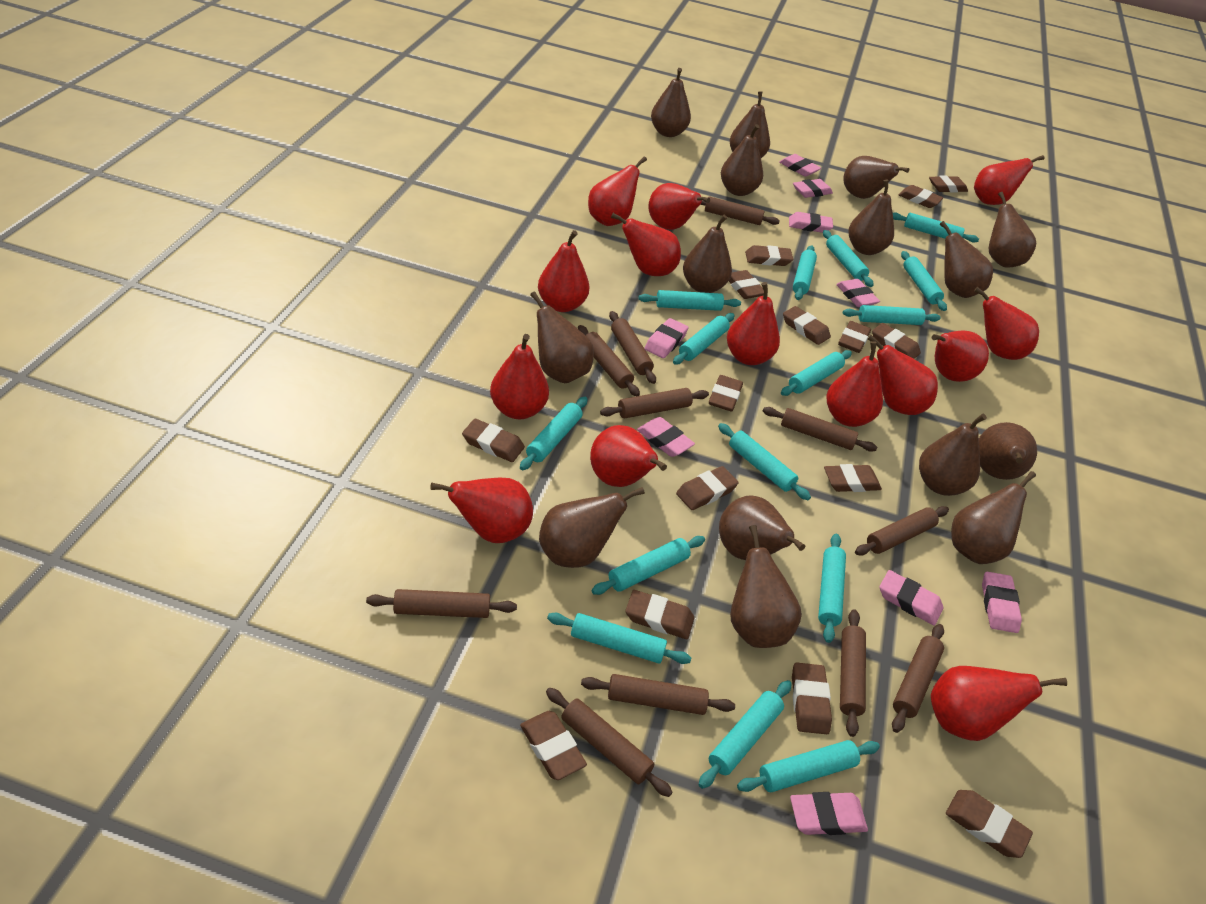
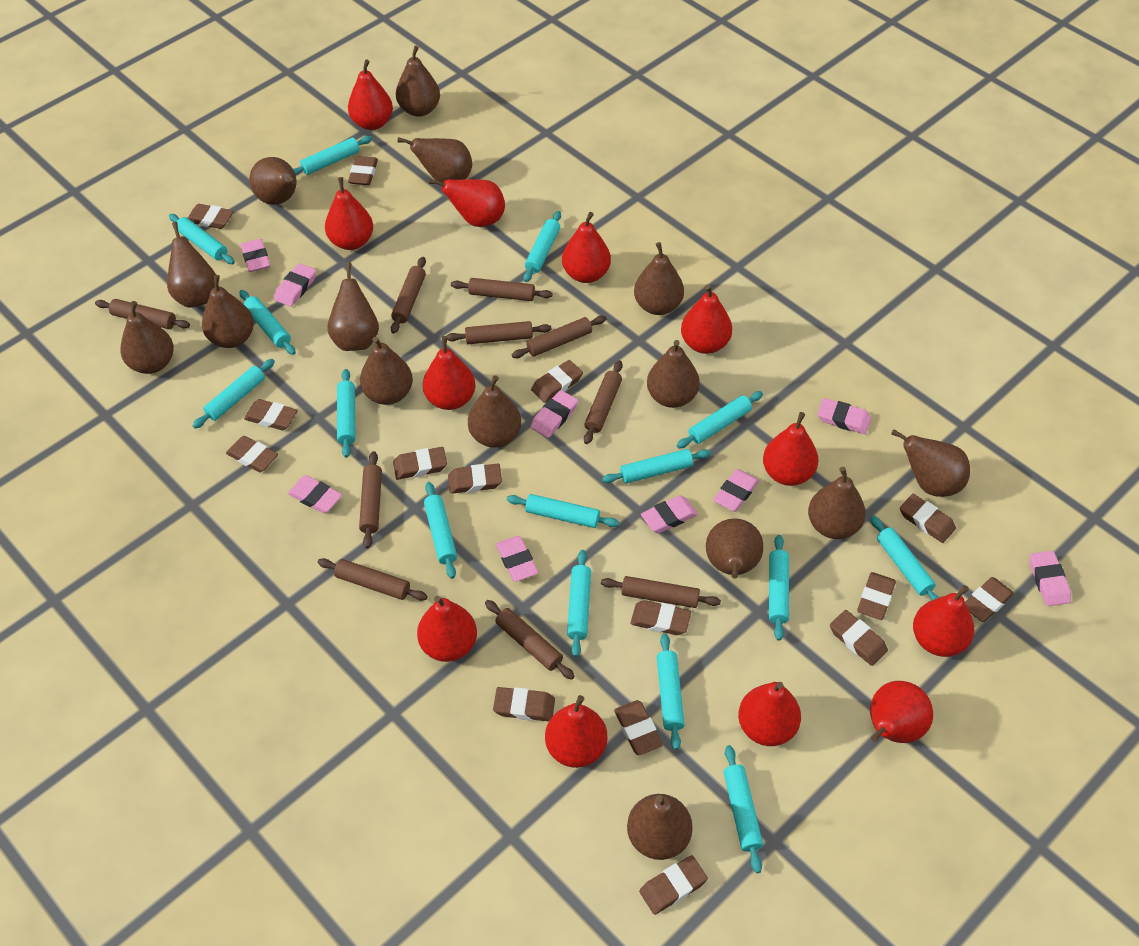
brown rolling pin: [366,589,517,618] [546,688,673,797] [578,325,640,396] [581,674,735,715] [600,388,709,419] [609,311,656,384] [700,197,780,225] [763,407,877,452] [840,609,866,737] [855,506,949,556] [892,624,944,733] = 11 -> [95,299,190,329] [318,558,427,601] [359,451,382,548] [391,257,426,334] [447,321,552,344] [451,278,553,301] [485,600,575,680] [512,315,607,358] [584,360,623,444] [601,576,721,608] = 10
red pear: [430,478,533,543] [490,334,549,419] [538,230,590,312] [588,156,647,226] [590,425,667,487] [611,213,681,276] [648,183,710,230] [727,282,780,365] [827,341,883,427] [867,335,938,415] [931,666,1067,741] [932,330,989,382] [974,155,1045,205] [974,287,1039,360] = 14 -> [325,177,373,250] [348,59,393,130] [417,596,477,662] [423,336,475,410] [429,179,505,227] [545,695,608,768] [562,212,611,283] [681,284,732,354] [738,682,801,746] [763,412,819,486] [870,681,933,743] [913,585,975,657] = 12

